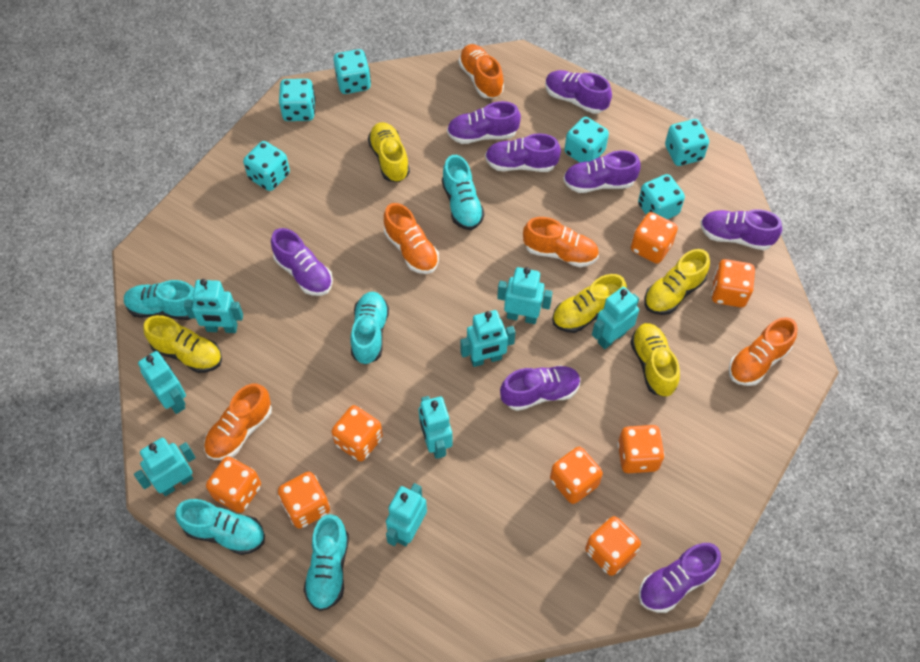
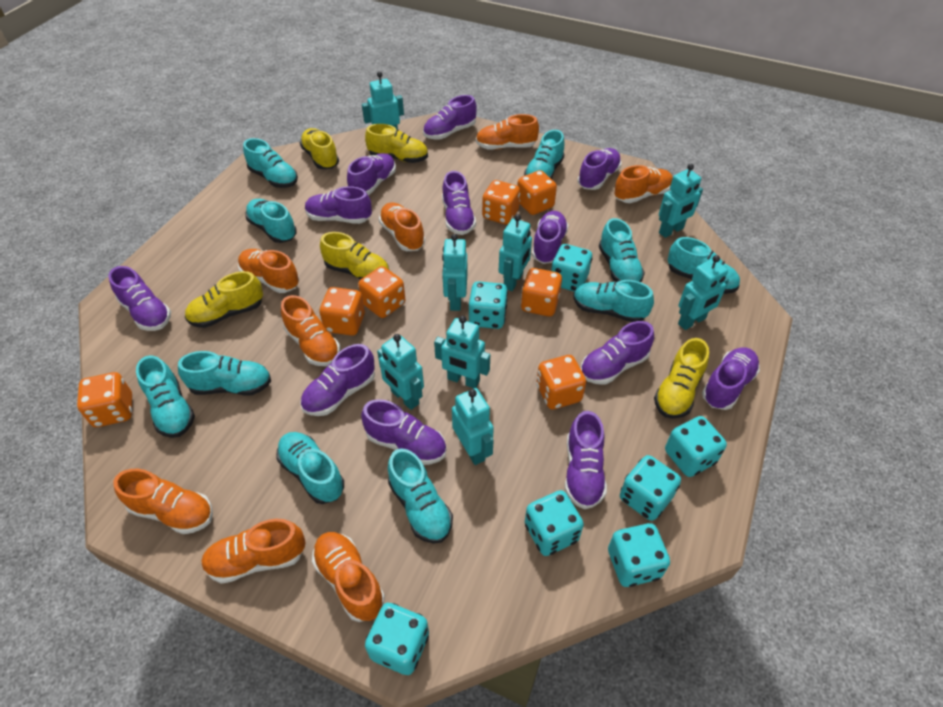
orange dice: [206,456,261,513] [278,472,330,529] [331,405,383,461] [550,447,603,504] [585,516,641,576] [618,425,665,473] [631,212,678,264] [711,259,755,307] = 8 -> [77,372,132,427] [319,287,365,336] [358,266,405,318] [482,180,520,225] [517,170,557,215] [521,268,562,316] [537,355,586,409] = 7
orange shoe: [204,383,272,460] [384,203,439,274] [459,44,504,98] [523,217,599,267] [729,317,797,386] = 5 -> [113,469,213,534] [201,519,306,584] [238,249,299,293] [281,295,340,366] [312,532,385,622] [379,202,425,251] [476,114,539,150] [615,165,673,203] = 8
purple shoe: [271,228,333,296] [447,101,521,144] [485,134,561,172] [500,365,581,411] [545,70,612,114] [563,151,641,193] [639,543,721,613] [700,209,782,250] = 8 -> [108,266,171,331] [300,344,375,416] [305,186,372,224] [347,153,396,195] [361,399,447,465] [423,95,477,139] [442,171,476,235] [532,211,568,264] [565,411,607,509] [577,148,621,190] [581,321,654,385] [702,347,760,410] = 12
turquoise dice: [243,141,290,191] [279,79,316,121] [333,49,371,94] [564,117,609,162] [638,174,685,219] [665,119,709,166] = 6 -> [365,603,429,675] [469,281,508,329] [525,490,584,556] [551,244,592,291] [608,523,670,587] [620,455,681,521] [665,416,727,477] = 7
turquoise shoe: [124,280,194,320] [175,499,265,555] [304,514,349,611] [351,292,389,365] [442,155,485,230] = 5 -> [136,355,195,438] [178,351,271,395] [243,138,298,188] [245,199,297,243] [276,432,344,504] [388,448,453,544] [524,130,565,179] [573,280,654,322] [599,218,645,282] [668,237,740,294] = 10

